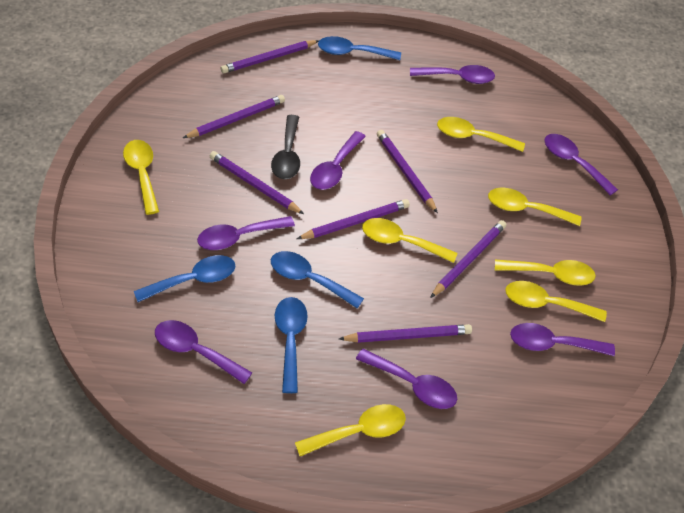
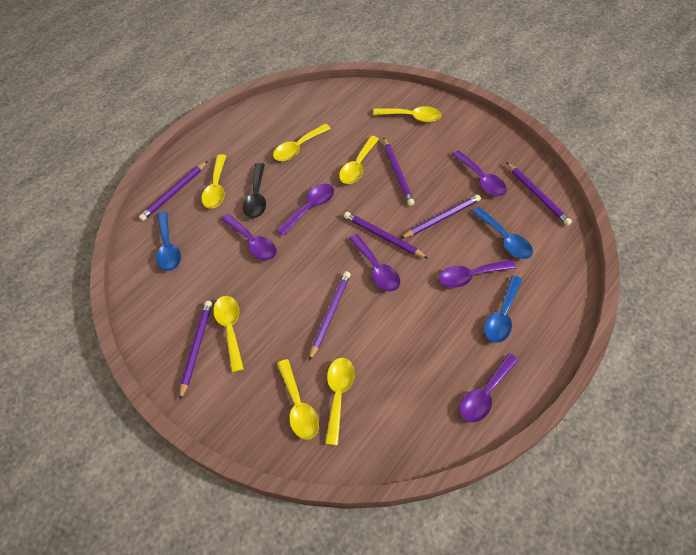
blue spoon: [134,255,236,302] [271,251,364,308] [275,297,308,393] [318,36,401,60] = 4 -> [157,211,181,271] [472,207,533,259] [484,276,522,343] = 3
purple spoon: [155,320,252,384] [197,216,295,250] [310,131,366,190] [356,348,457,409] [410,65,495,84] [510,323,615,356] [544,134,618,196] = 7 -> [221,214,277,261] [277,184,334,236] [349,234,400,291] [439,259,516,288] [452,150,507,196] [460,353,518,423] = 6

